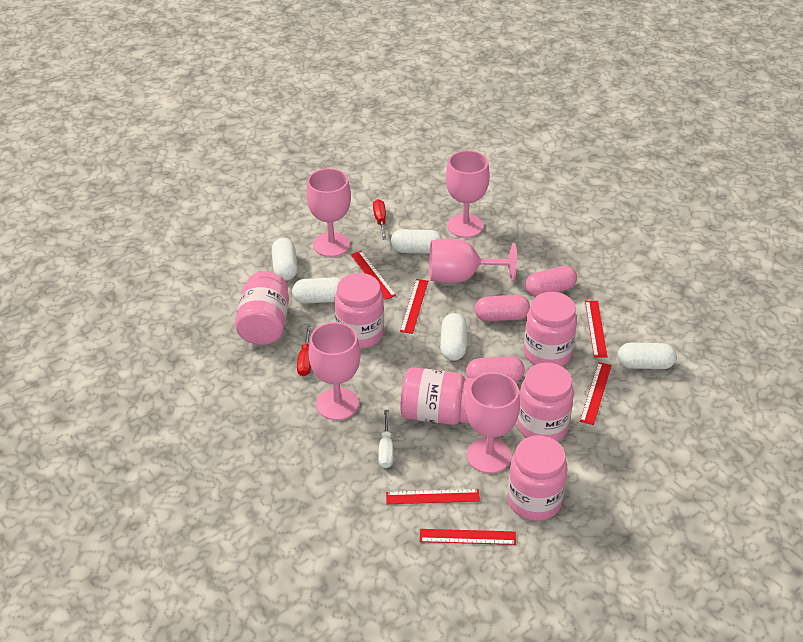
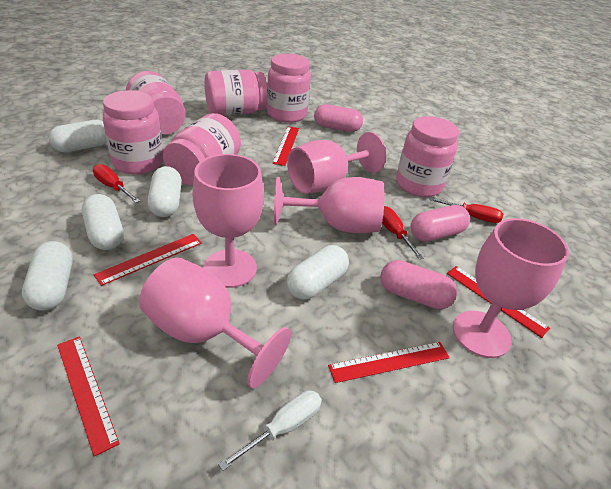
red ruler: [351,251,396,300] [386,489,480,504] [400,279,428,334] [419,529,516,545] [580,362,612,425] [585,301,608,358] = 6 -> [57,336,120,457] [94,234,202,286] [272,126,299,166] [328,342,450,383] [447,266,550,338] = 5
red screwdriver: [297,325,311,376] [373,199,387,240] = 2 -> [93,164,140,203] [382,206,424,259] [429,197,503,223] = 3

